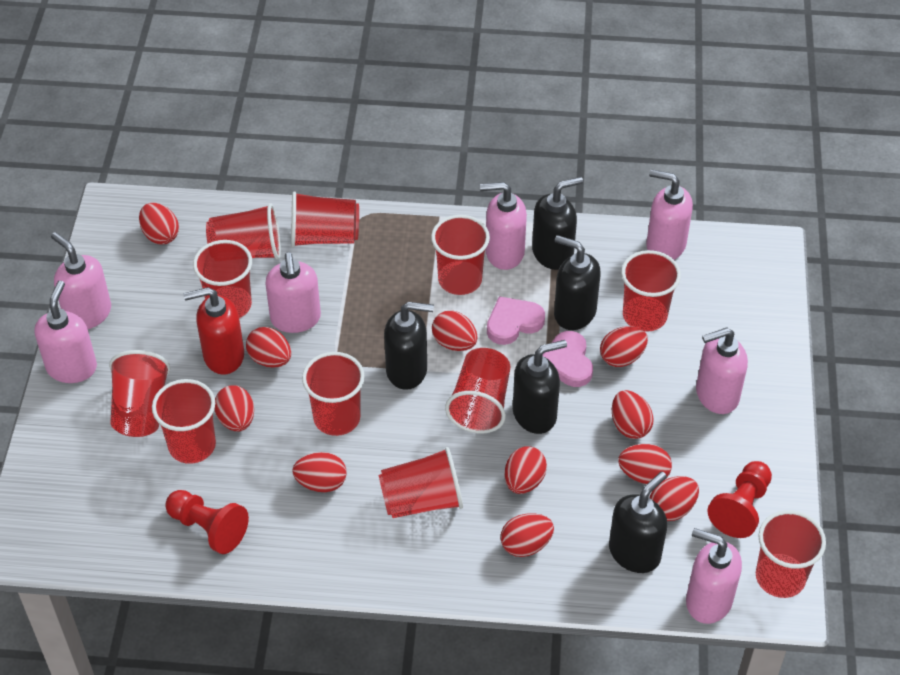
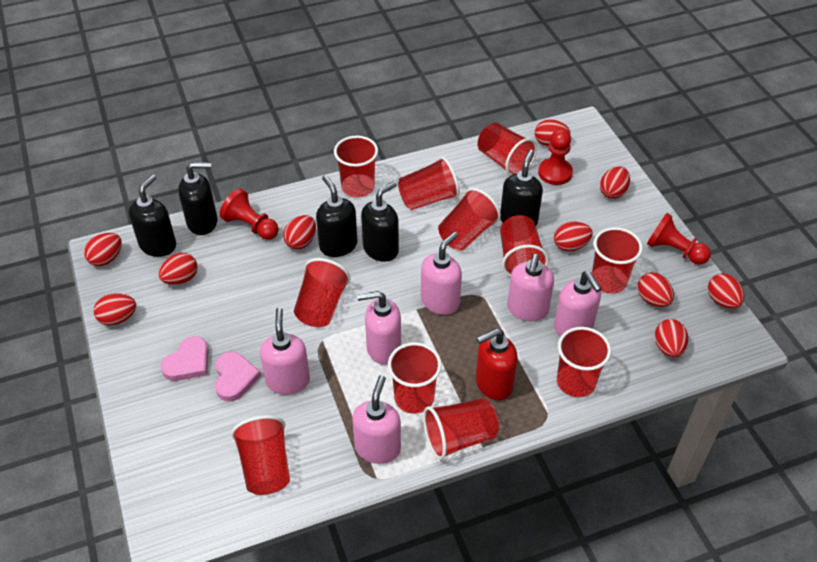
pink soap dispenser: [34,281,97,383] [51,232,111,329] [266,252,321,333] [480,182,527,270] [646,169,693,260] [686,528,742,624] [696,328,748,414] = 7 -> [260,308,310,395] [352,375,401,464] [357,291,401,365] [421,232,462,315] [507,254,554,321] [554,271,602,337] = 6
red egg: [139,203,179,244] [214,385,254,432] [246,327,291,368] [292,452,347,492] [432,311,478,351] [501,513,554,557] [505,446,547,494] [600,326,648,367] [612,390,654,439] [618,444,672,484] [650,476,699,521] = 11 -> [84,233,122,266] [94,293,136,326] [159,253,198,285] [283,215,316,249] [535,119,571,146] [554,222,593,251] [600,166,630,199] [637,272,674,307] [655,319,688,358] [708,273,744,309] = 10
red pawn: [165,490,249,554] [708,461,772,538] = 2 -> [220,189,279,240] [538,129,573,185] [647,213,711,265] = 3

